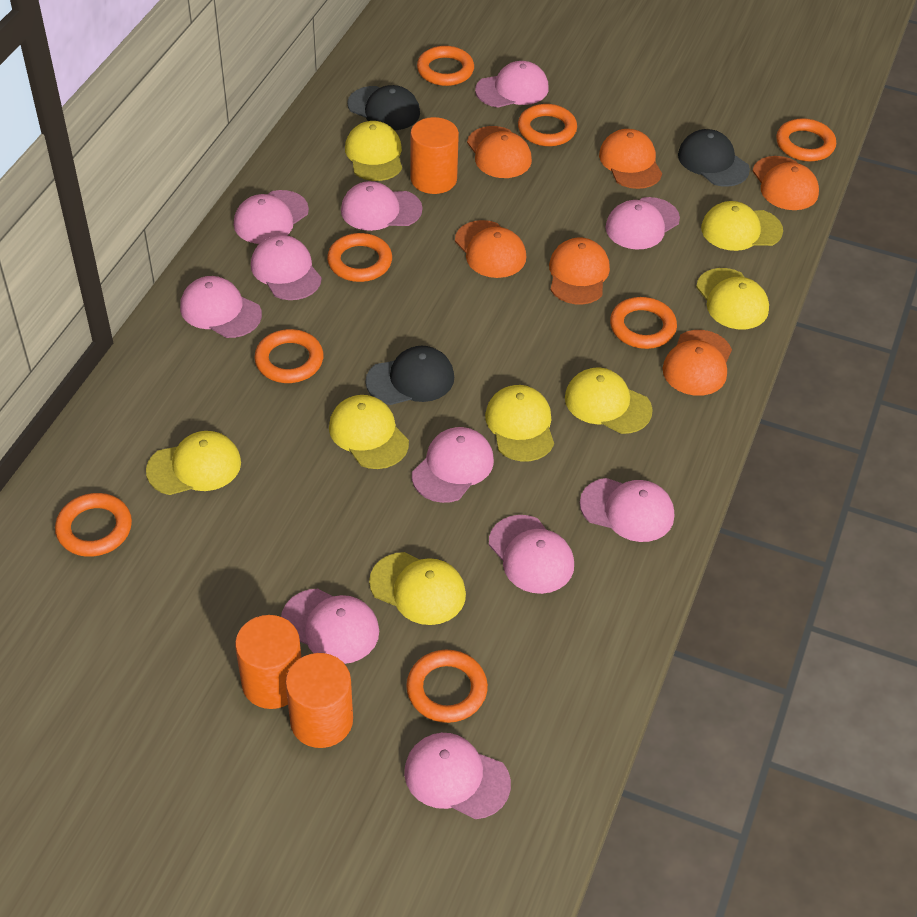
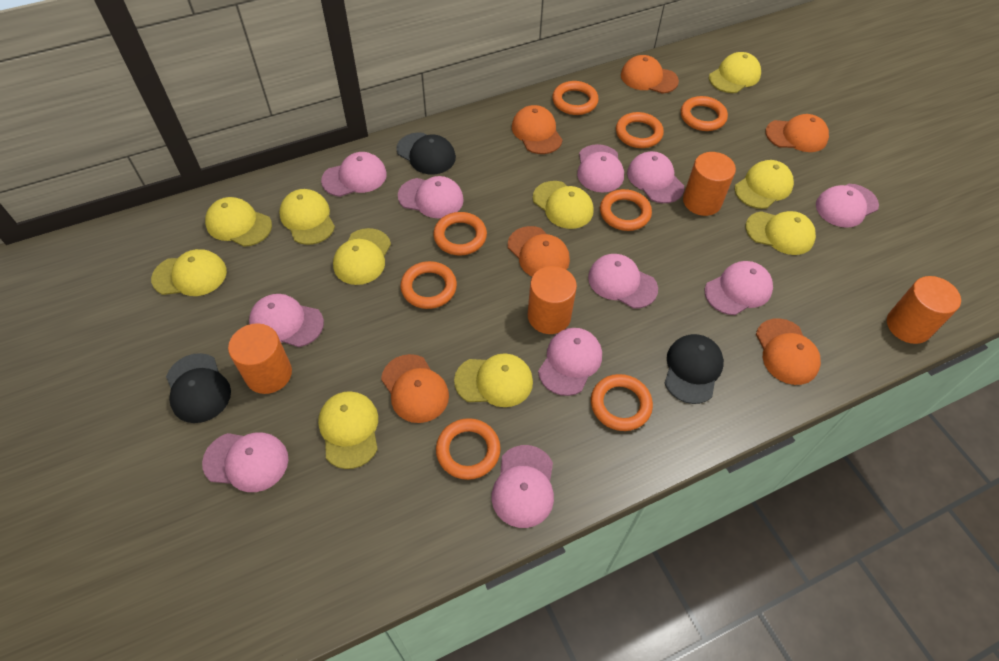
orange cylinder: [235,615,301,709] [285,653,353,748] [410,117,459,194] = 3 -> [228,323,292,394] [528,266,577,334] [683,152,736,216] [887,276,961,344] = 4
yellow cap: [146,431,241,495] [329,395,409,469] [345,121,402,181] [369,552,466,625] [485,385,554,461] [565,367,653,434] [696,268,769,329] [701,201,783,251] = 8 -> [151,249,227,296] [205,197,272,247] [279,189,335,245] [318,391,378,469] [333,228,391,285] [454,353,533,407] [533,181,594,229] [709,52,761,93] [735,160,794,209] [746,211,816,255] = 10

